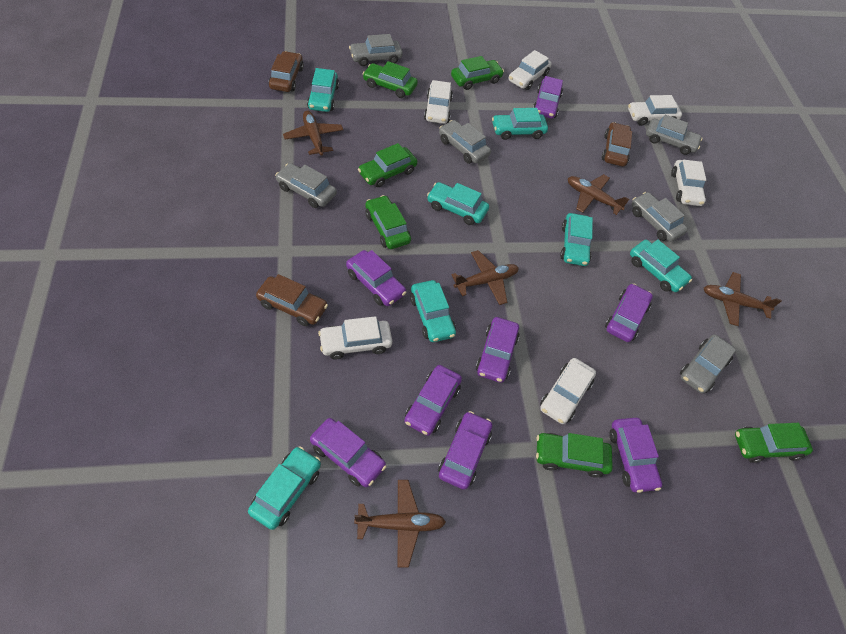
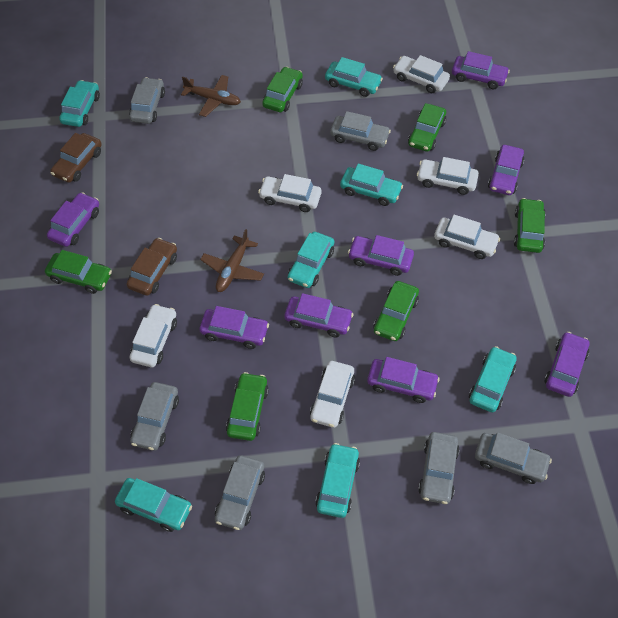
brown car: [256,274,328,326] [269,51,304,92] [602,122,632,166] = 3 -> [51,133,102,183] [126,238,177,296] = 2
brown plane: [283,111,343,156] [354,480,446,568] [451,250,519,305] [568,174,629,215] [704,272,782,326] = 5 -> [181,75,241,117] [200,229,264,292] = 2

